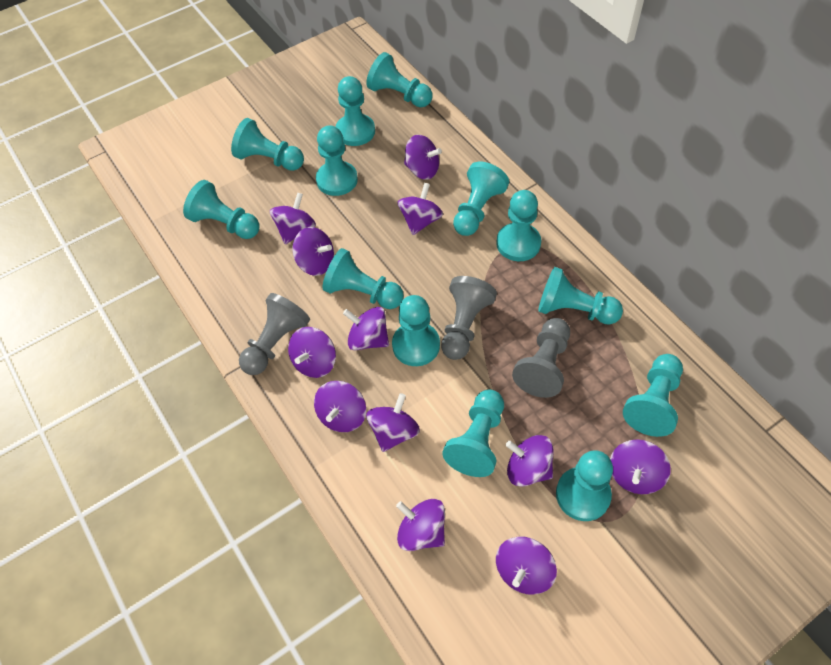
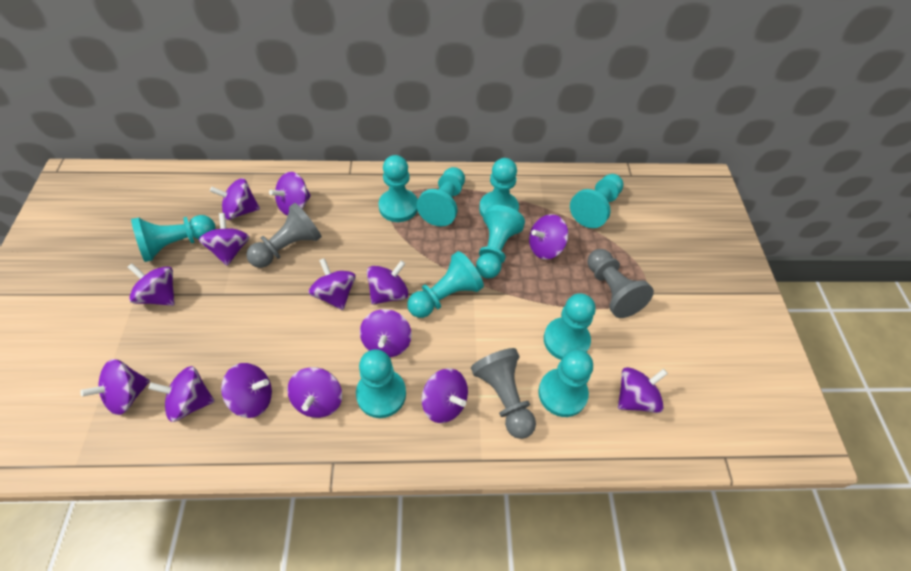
purple spinning top: [270,193,316,244] [288,327,336,378] [292,227,334,276] [314,381,366,432] [343,307,389,350] [366,393,420,452] [396,499,445,551] [397,183,443,235] [404,135,442,180] [496,537,557,595] [506,435,554,487] [610,439,671,494] = 12 -> [80,359,150,415] [128,263,175,306] [148,366,215,422] [199,213,249,266] [210,178,260,220] [221,363,272,418] [269,172,311,216] [287,367,342,418] [309,258,355,310] [360,309,412,357] [367,261,408,305] [422,368,468,423] [529,214,568,260] [618,367,668,413] = 14
turquoise pawn: [183,180,259,239] [231,118,304,171] [316,125,358,196] [322,248,404,309] [336,76,375,146] [366,52,432,108] [392,295,440,366] [442,389,504,477] [453,162,509,236] [496,190,541,261] [538,267,623,325] [556,450,613,521] [623,354,683,437] = 13 -> [131,215,216,262] [356,349,406,418] [378,155,418,222] [407,251,484,318] [417,167,465,226] [476,205,525,278] [479,158,519,217] [538,349,593,417] [544,293,596,360] [570,174,623,228] = 10

